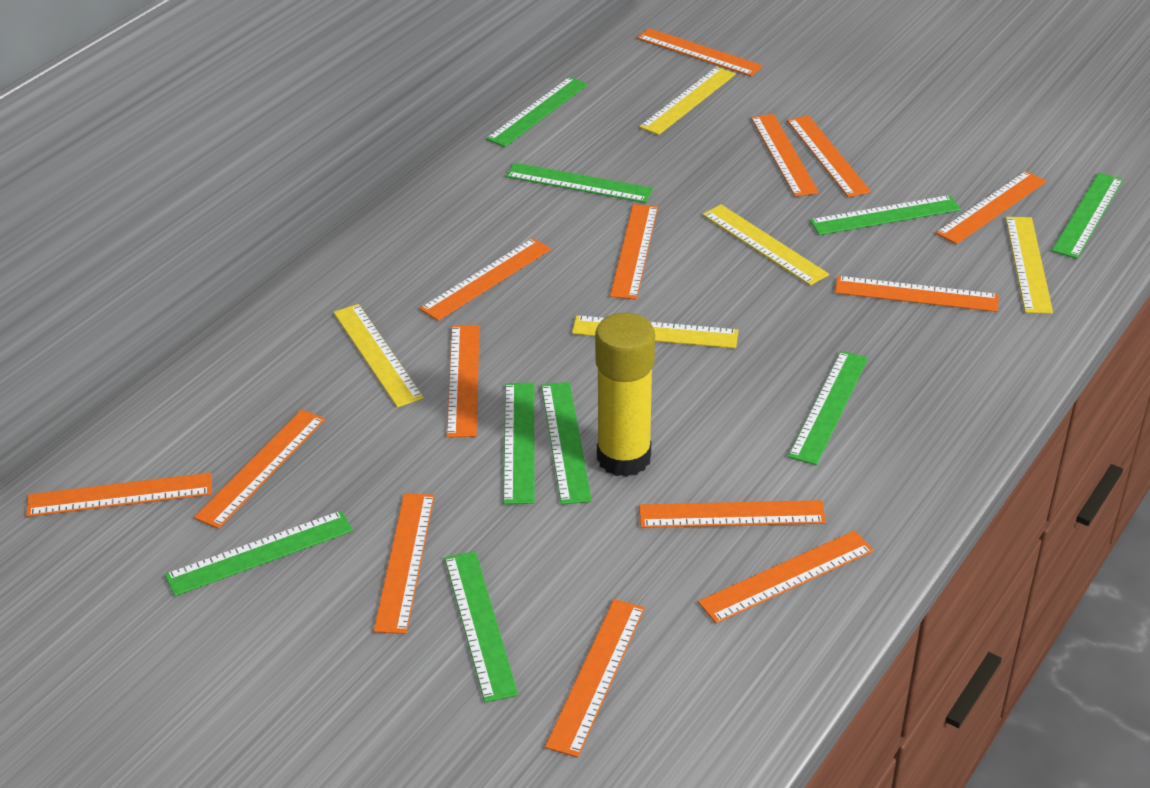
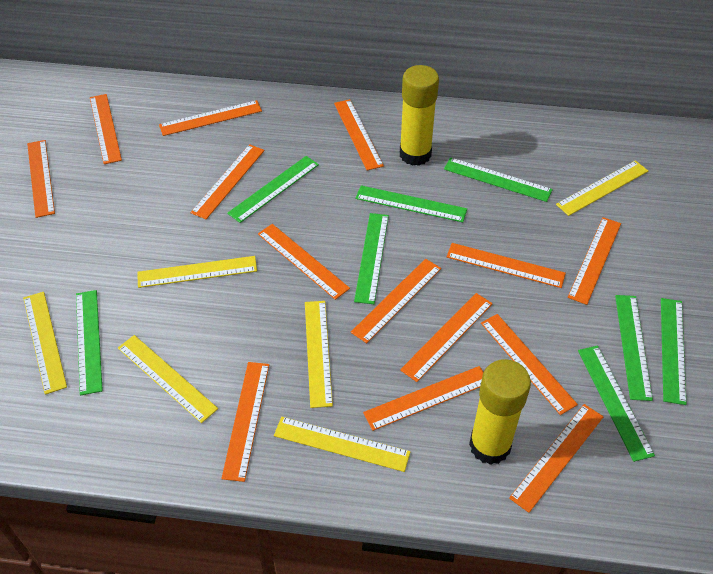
green ruler: [164,511,353,596] [444,551,518,703] [486,77,588,147] [503,383,534,504] [506,163,653,203] [541,382,592,505] [788,351,868,465] [810,195,961,235] [1052,173,1123,259] = 9 -> [76,290,103,396] [227,156,319,223] [354,213,389,304] [355,185,467,222] [444,157,553,202] [578,346,655,462] [615,295,653,401] [661,298,687,405] = 8
yellow glue stick: [595,312,655,477] = 1 -> [400,65,439,166] [469,359,531,465] = 2
yellow ruler: [333,304,424,408] [572,315,738,348] [639,67,736,135] [702,204,829,286] [1006,217,1053,314] = 5 -> [23,292,67,395] [118,335,218,423] [137,256,257,288] [274,417,411,472] [305,301,333,408] [556,160,648,216] = 6

